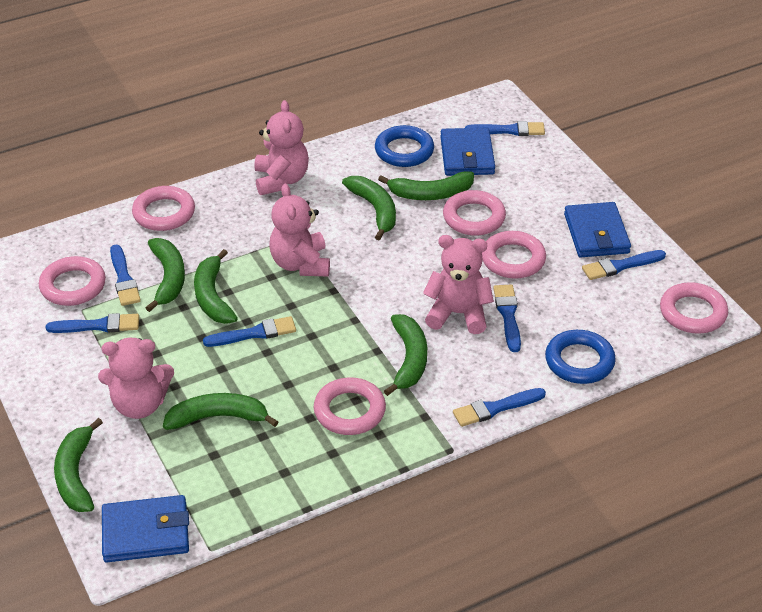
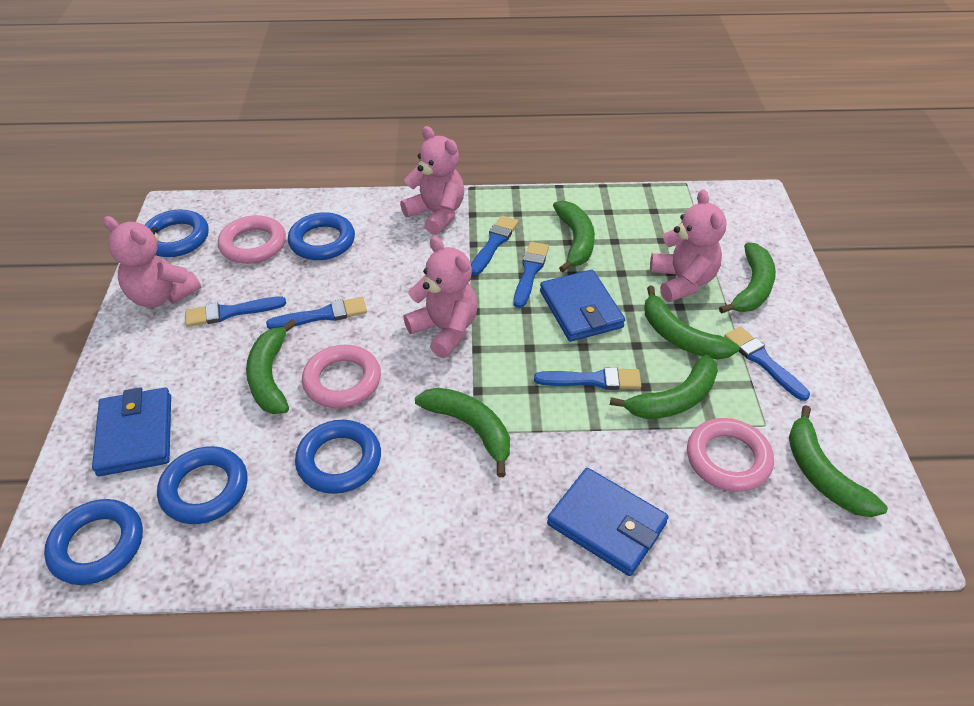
blue brush: [46,313,139,333] [110,245,141,306] [203,316,296,347] [453,388,546,427] [465,121,545,136] [493,284,521,352] [582,250,666,280] = 7 -> [185,297,286,327] [266,297,367,329] [471,215,518,275] [513,242,549,308] [534,367,641,390] [724,326,810,401] = 6
blue ring: [375,125,434,167] [545,330,616,384] = 2 -> [44,499,143,585] [145,209,209,257] [157,446,247,524] [288,212,355,260] [295,420,381,494] = 5
pink ring: [39,256,106,306] [132,186,195,231] [314,377,386,435] [443,190,506,236] [482,231,546,279] [660,282,728,334] = 6 -> [218,215,286,264] [302,345,381,408] [687,418,774,492] = 3

